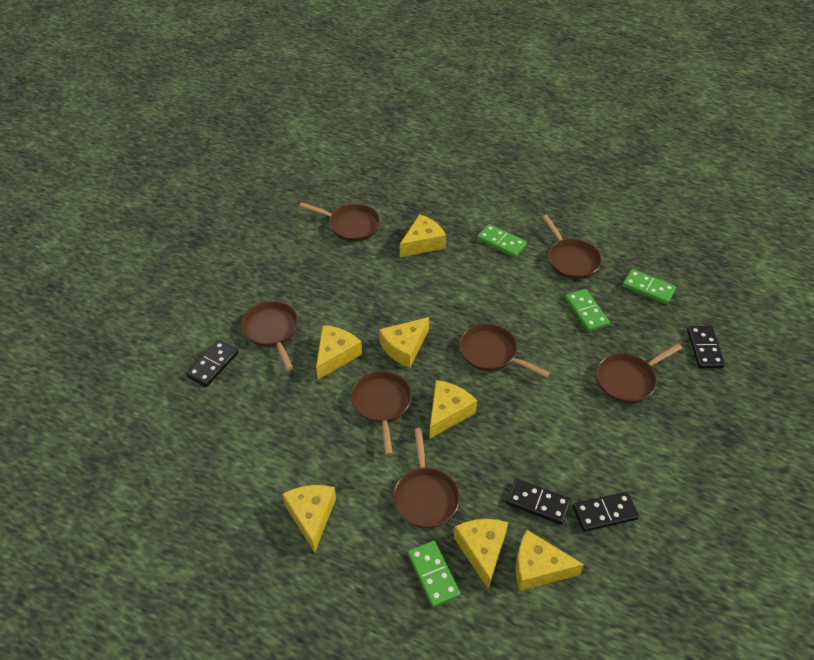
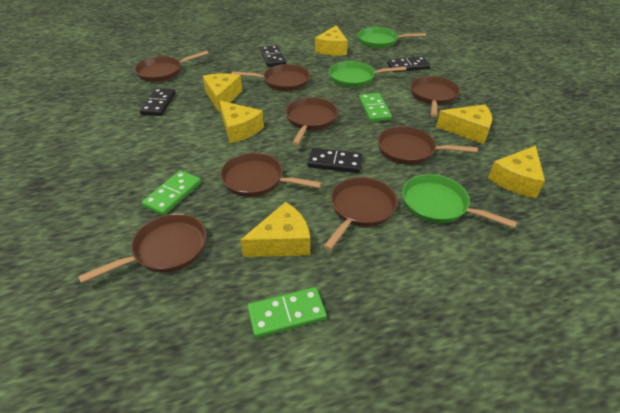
brown pan: [241,301,298,370] [299,202,380,242] [351,371,412,456] [393,428,460,529] [460,323,550,378] [542,215,602,279] [596,344,682,403] = 7 -> [78,213,207,283] [134,51,209,82] [220,153,322,197] [232,64,310,91] [286,97,338,146] [323,177,398,250] [378,126,478,165] [410,76,460,117] = 8
green domino: [408,541,460,607] [477,224,527,257] [565,289,610,332] [622,269,676,304] = 4 -> [142,170,201,216] [247,287,327,338] [359,93,392,122] = 3
green pan: none = 0 -> [329,61,406,88] [358,27,426,48] [402,174,517,228] = 3
yellow cheese: [282,485,336,553] [316,325,362,379] [379,317,429,368] [400,214,446,257] [430,380,477,438] [454,519,508,589] [516,530,584,591] = 7 -> [203,73,242,112] [219,101,264,143] [240,202,310,257] [315,25,348,55] [436,104,492,144] [488,145,545,198] = 6

